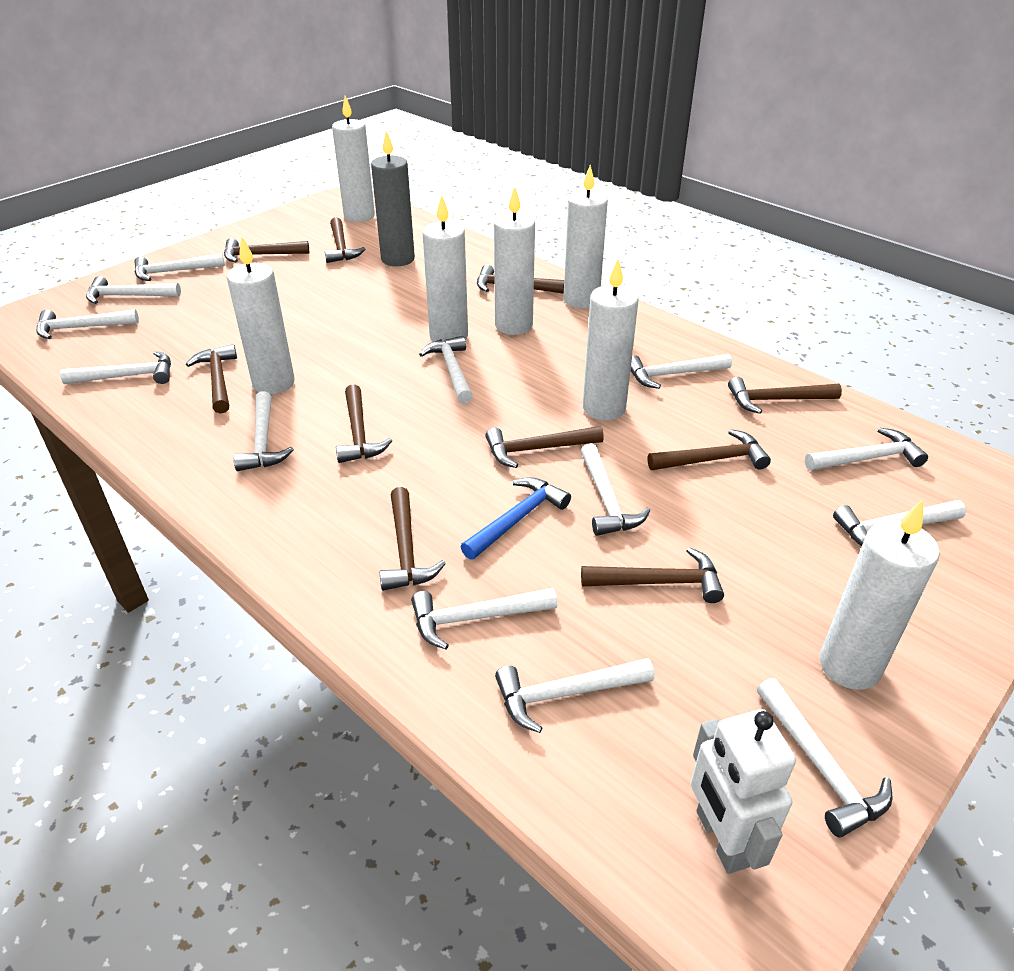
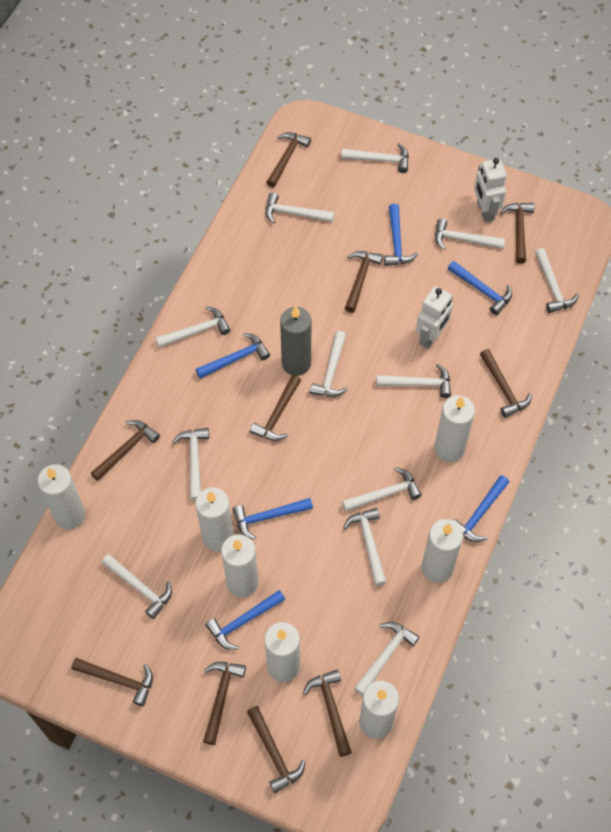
blue hammer: [461,477,571,560] = 1 -> [196,333,270,379] [205,590,285,650] [232,498,313,540] [384,204,418,266] [448,261,512,315] [453,475,509,542] = 6
white hammer: [36,309,139,339] [60,351,171,384] [86,276,181,304] [134,253,225,281] [234,391,294,471] [411,588,557,650] [419,336,473,404] [495,658,654,733] [581,443,651,536] [630,354,732,389] [757,678,892,837] [805,427,928,471] [833,500,966,546] = 13 -> [102,554,172,619] [155,306,230,348] [173,428,209,501] [266,193,334,224] [310,331,348,397] [341,143,409,173] [342,467,422,512] [343,508,387,586] [354,622,420,696] [376,364,451,398] [435,218,505,250] [535,248,579,313] = 12
white robot: [691,709,796,874] = 1 -> [416,286,453,349] [474,158,507,222] = 2

